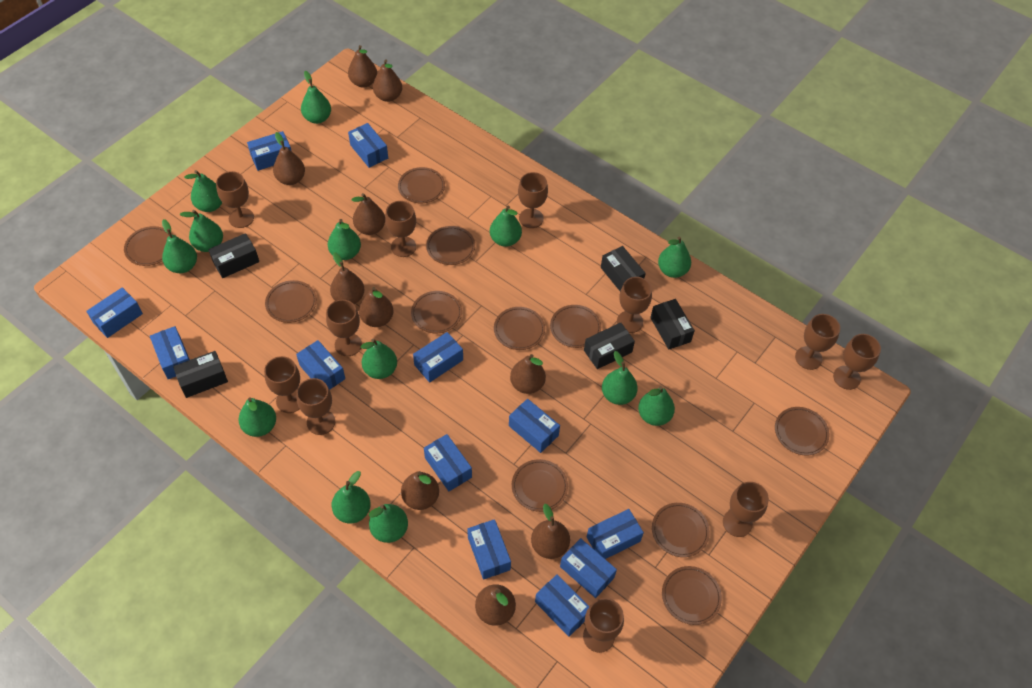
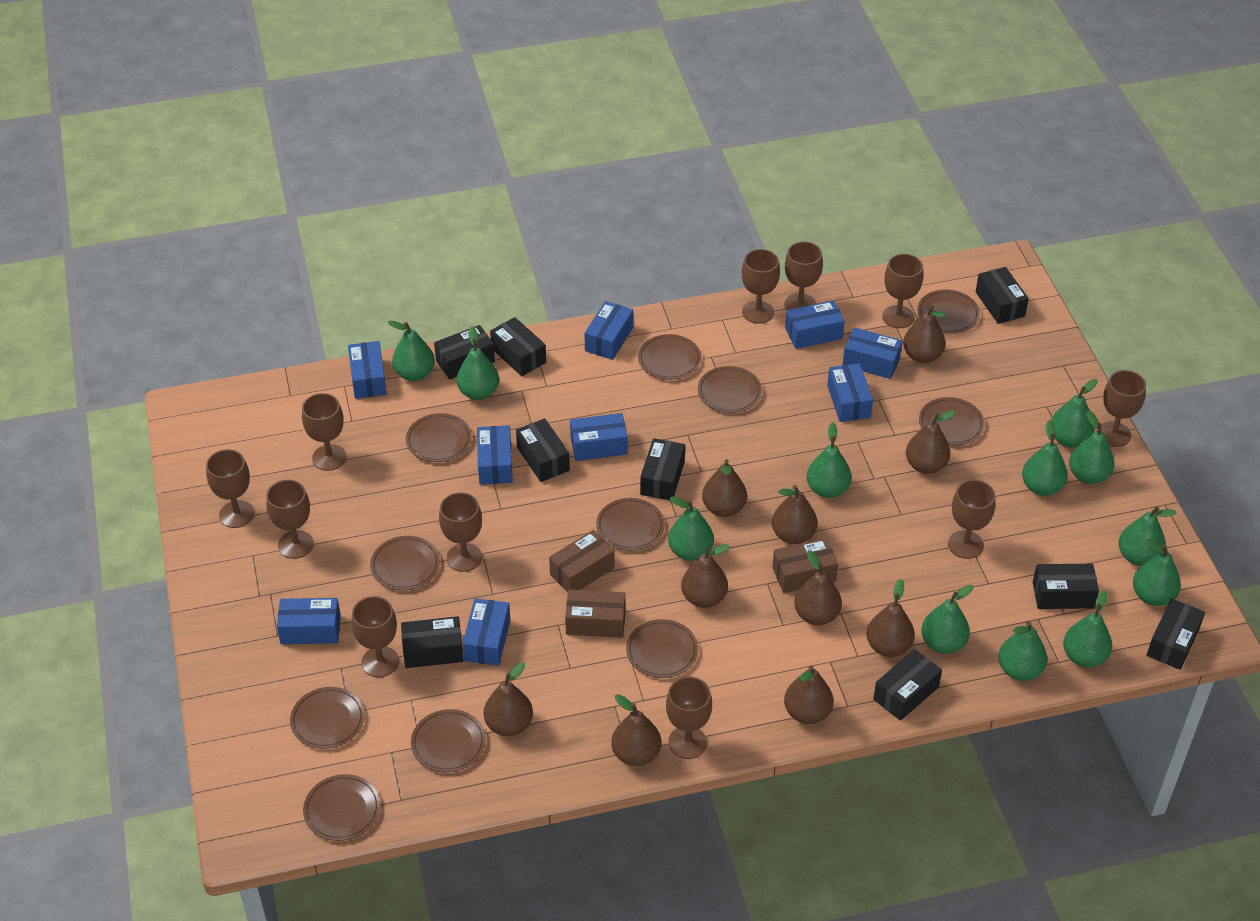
black box: [173,351,228,398] [208,233,259,278] [584,322,635,369] [601,246,646,291] [650,299,695,349] = 5 -> [401,616,464,668] [434,325,495,380] [490,317,546,376] [516,418,570,482] [640,438,685,501] [873,649,942,721] [976,267,1029,324] [1033,564,1099,609] [1147,598,1205,670] = 9
blue box: [86,287,143,338] [150,326,190,379] [247,131,291,171] [296,340,345,390] [348,123,388,168] [413,332,463,382] [424,434,472,491] [467,519,511,580] [509,399,560,453] [535,574,590,636] [560,538,617,598] [587,509,644,559] = 12 -> [277,598,341,644] [348,341,387,399] [463,598,510,666] [477,425,513,485] [570,413,628,461] [584,301,633,360] [785,300,845,349] [827,363,873,422] [843,328,903,379] = 9
brown box: none = 0 -> [549,530,615,592] [565,589,626,638] [772,538,838,593] = 3
green pear: [162,219,197,273] [180,210,223,252] [184,170,222,212] [238,398,276,437] [301,71,331,124] [328,219,361,260] [332,471,371,524] [361,339,397,379] [369,504,408,543] [490,205,522,247] [602,351,638,405] [638,386,675,426] [658,237,691,278] = 13 -> [388,321,435,381] [456,327,499,400] [668,497,714,561] [807,422,851,498] [921,585,973,654] [998,622,1047,681] [1022,420,1068,496] [1051,379,1098,448] [1063,590,1112,668] [1069,411,1115,484] [1119,507,1177,566] [1133,539,1181,606] = 12

